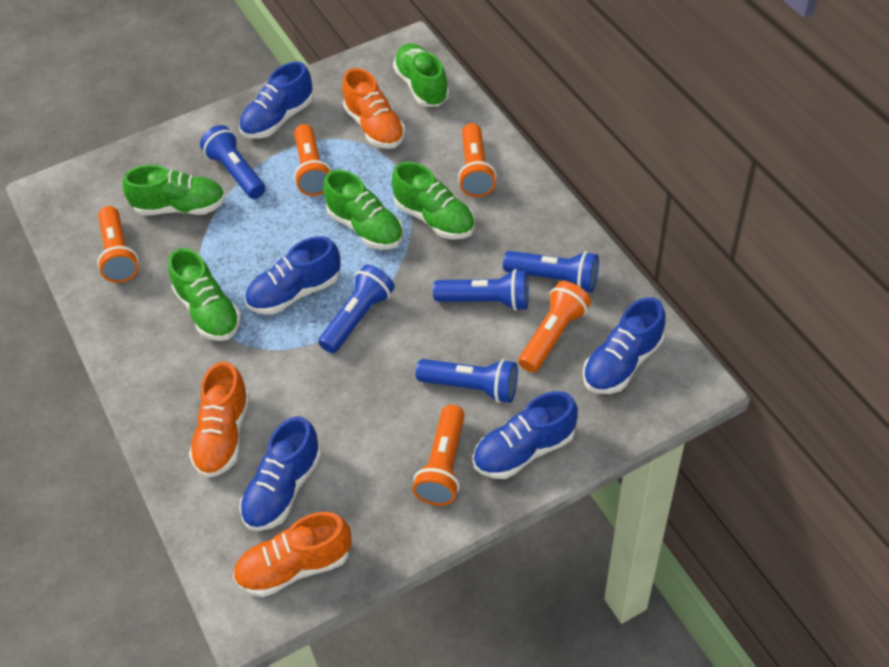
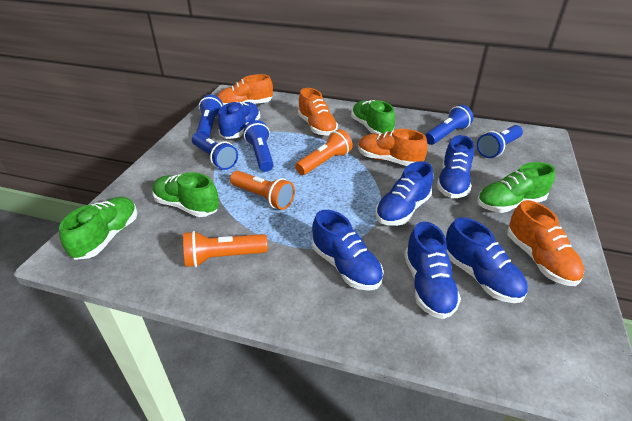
blue shoe: [239,62,314,139] [239,416,321,531] [245,236,341,315] [473,391,578,479] [583,297,666,394] = 5 -> [218,101,260,139] [312,210,384,291] [375,161,433,226] [404,221,461,319] [437,135,474,198] [446,217,528,303] = 6
green shoe: [123,165,226,215] [168,248,241,341] [323,170,404,250] [392,162,475,240] [393,43,449,107] = 5 -> [59,197,137,260] [152,172,219,217] [351,100,395,134] [477,162,555,213] = 4
orange flashlight: [97,206,139,283] [294,124,332,196] [413,405,465,506] [458,123,497,197] [518,281,591,373] = 5 -> [183,231,268,267] [230,171,295,210] [295,129,353,175] = 3
orange shoe: [189,361,250,478] [233,512,352,597] [342,68,406,149] = 3 -> [217,74,273,106] [298,88,338,136] [358,129,428,166] [507,200,584,286] = 4

